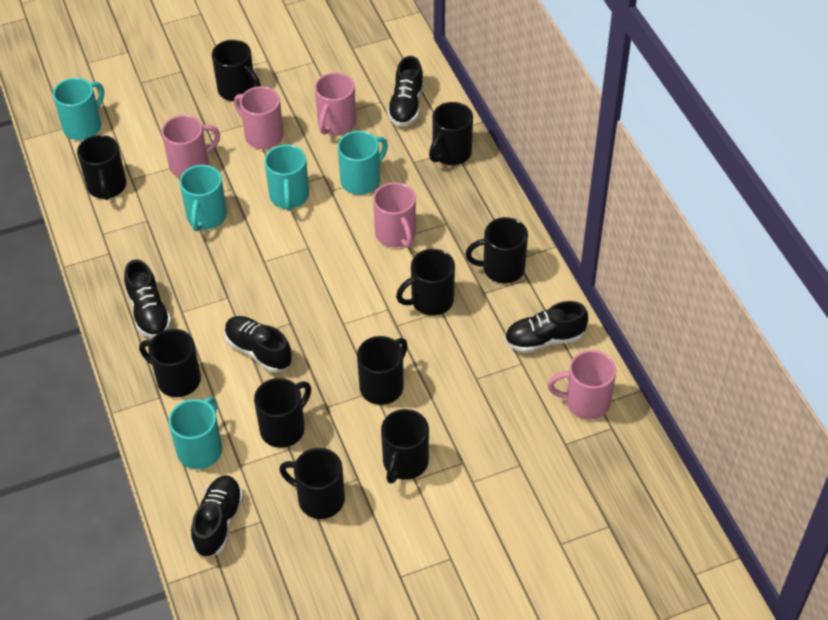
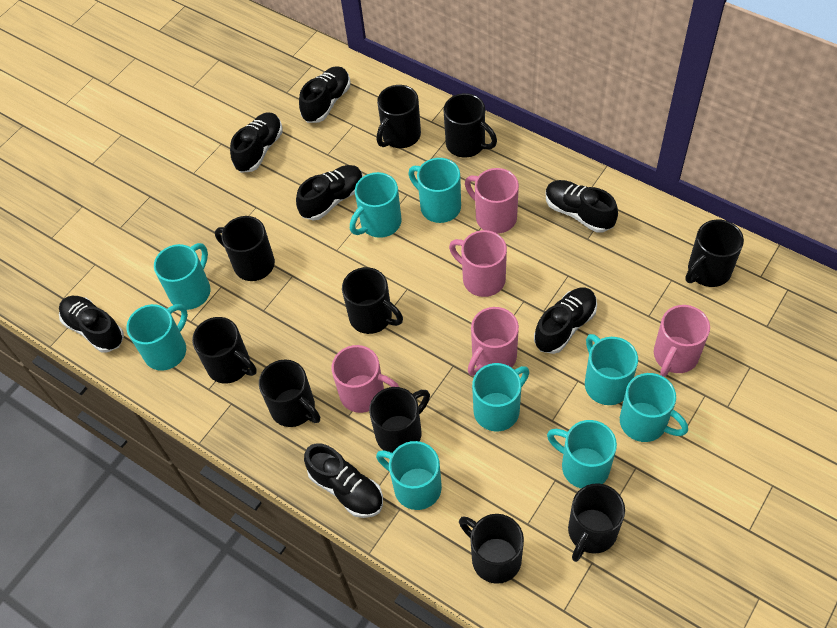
black shoe: [124,259,172,338] [191,475,243,557] [224,316,292,372] [387,56,424,126] [505,301,588,353] = 5 -> [59,296,124,352] [230,112,283,173] [296,165,363,220] [299,66,350,123] [304,443,383,518] [534,288,597,354] [546,180,618,232] = 7
turquoise mug: [53,78,104,140] [169,397,222,469] [179,165,227,231] [264,145,309,211] [338,131,388,195] = 5 -> [126,304,188,371] [154,243,210,310] [350,172,401,238] [376,441,442,510] [408,158,461,223] [472,363,529,431] [547,420,617,488] [585,334,638,405] [620,373,688,442] = 9

